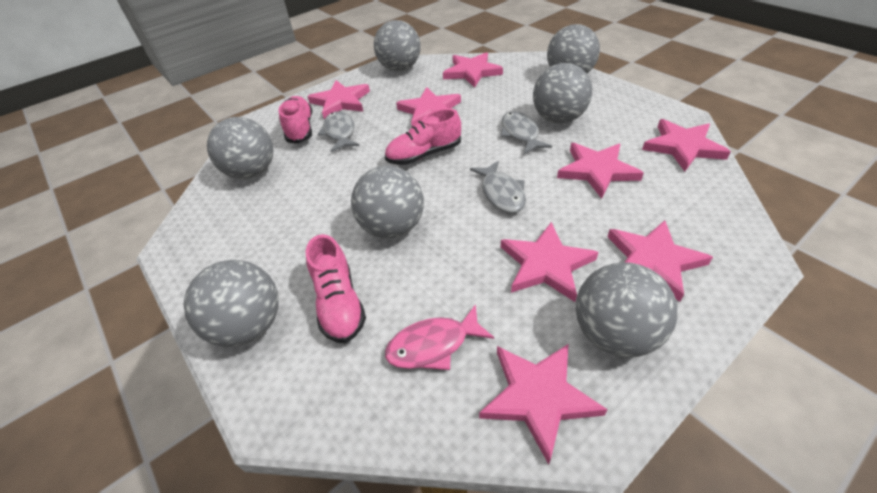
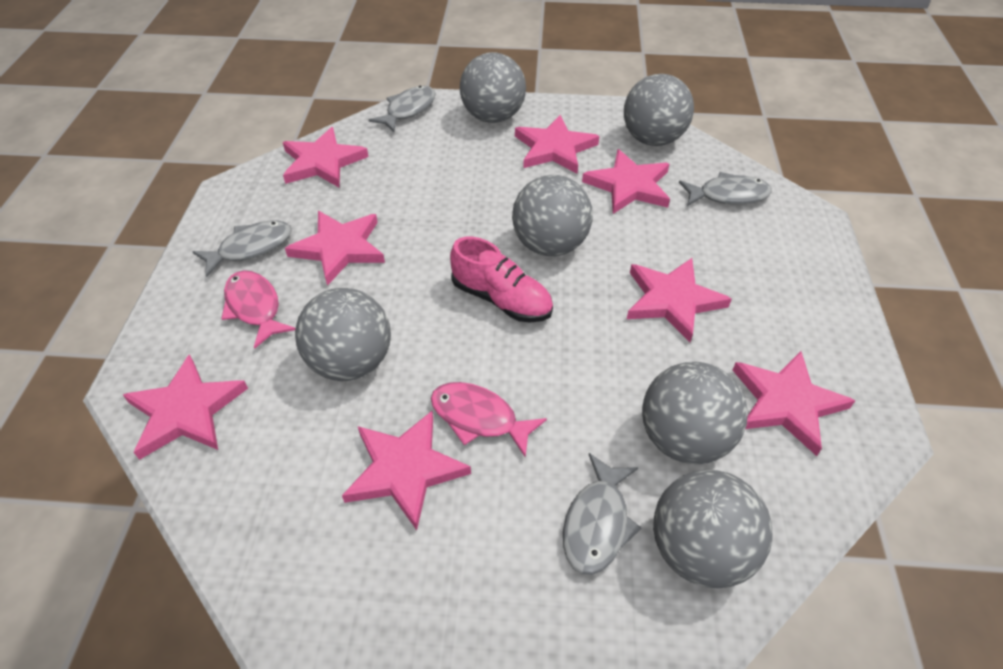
grey ball: [183,260,279,347] [207,117,273,179] [351,166,424,239] [374,20,421,71] [533,63,592,124] [547,24,600,73] [576,262,677,358] = 7 -> [295,288,391,381] [460,52,526,123] [512,175,593,256] [624,74,694,146] [642,362,748,464] [653,470,773,588] = 6
grey fish: [318,111,359,152] [470,161,526,213] [501,111,552,154] = 3 -> [192,220,292,277] [368,86,436,132] [563,453,641,575] [679,172,772,206] = 4
pink fish: [385,304,494,370] = 1 -> [221,270,296,349] [431,382,547,457] = 2
pink shoe: [278,96,312,144] [306,234,366,343] [385,109,461,165] = 3 -> [450,237,553,323] = 1

